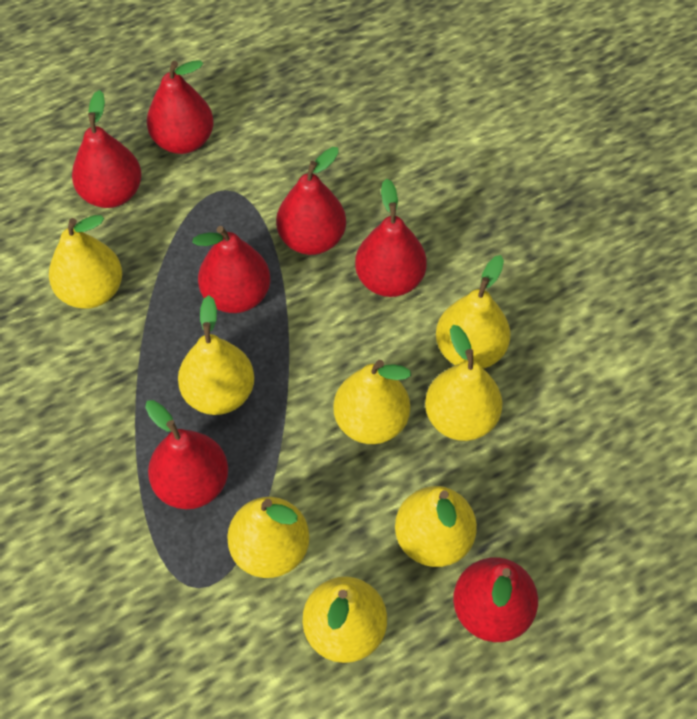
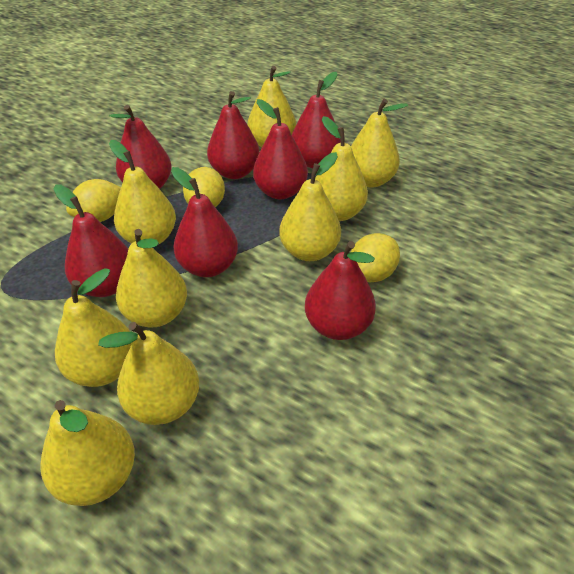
yellow lemon: none = 0 -> [66,179,121,222] [183,167,225,207] [350,233,400,283] = 3
yellow pear: [49,215,122,309] [178,295,254,415] [227,497,310,578] [303,577,387,663] [333,360,411,444] [395,486,477,567] [425,325,503,441] [436,255,511,369] = 8 -> [40,400,135,506] [55,268,131,387] [98,322,199,425] [109,140,176,245] [116,229,187,327] [247,66,296,147] [279,152,341,261] [315,116,368,221] [351,99,408,188] = 9

